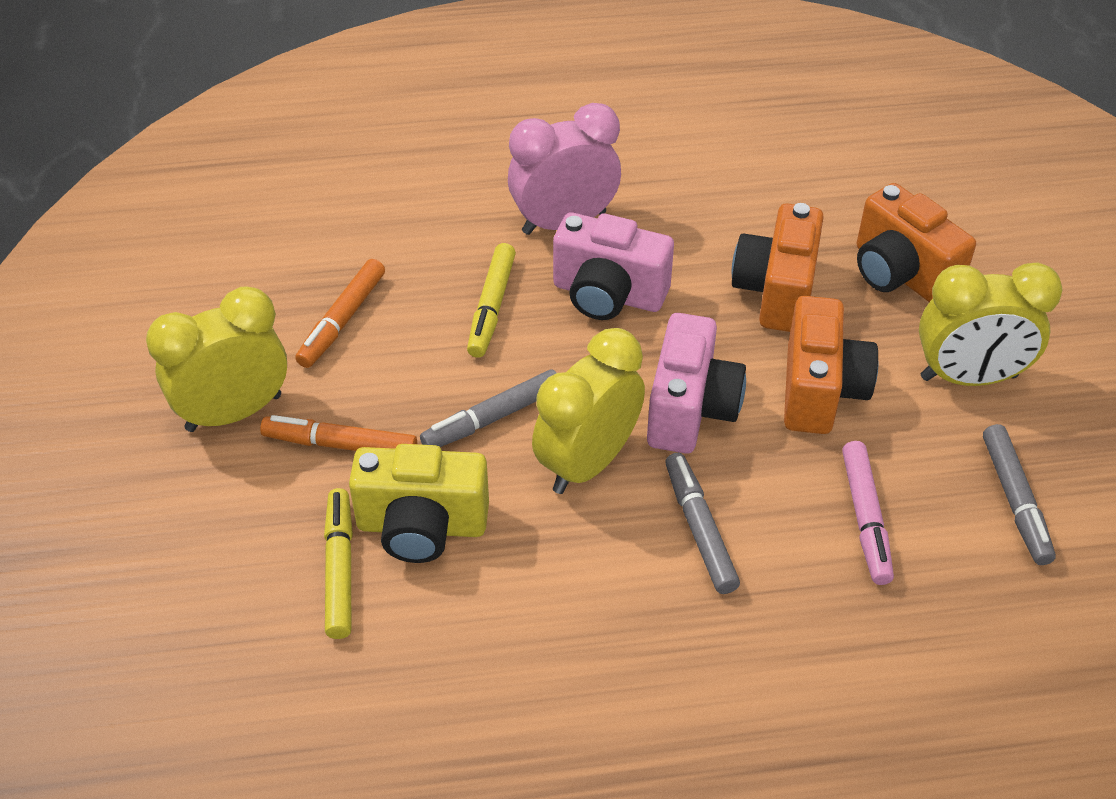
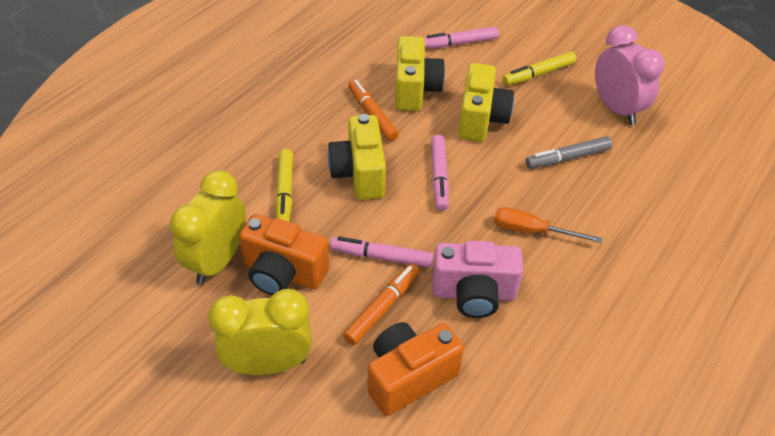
grey marker: [420,369,556,447] [665,453,740,594] [983,424,1056,565] = 3 -> [526,136,612,169] = 1
orange camera: [731,203,824,332] [784,296,878,434] [857,183,976,302] = 3 -> [239,214,329,295] [368,322,464,416] = 2
orange screwdriver: none = 0 -> [494,207,602,243] = 1
pink camera: [553,212,674,320] [647,313,746,454] = 2 -> [432,241,523,318] = 1
pink marker: [842,441,894,585] = 1 -> [330,237,433,268] [424,27,499,49] [431,135,449,211] = 3
yellow camera: [349,444,489,563] = 1 -> [328,114,386,200] [395,36,445,111] [458,63,514,142] = 3
yellow clock: [146,286,287,432] [532,328,645,494] [919,262,1063,386] = 3 -> [170,170,246,285] [208,289,312,375] = 2

